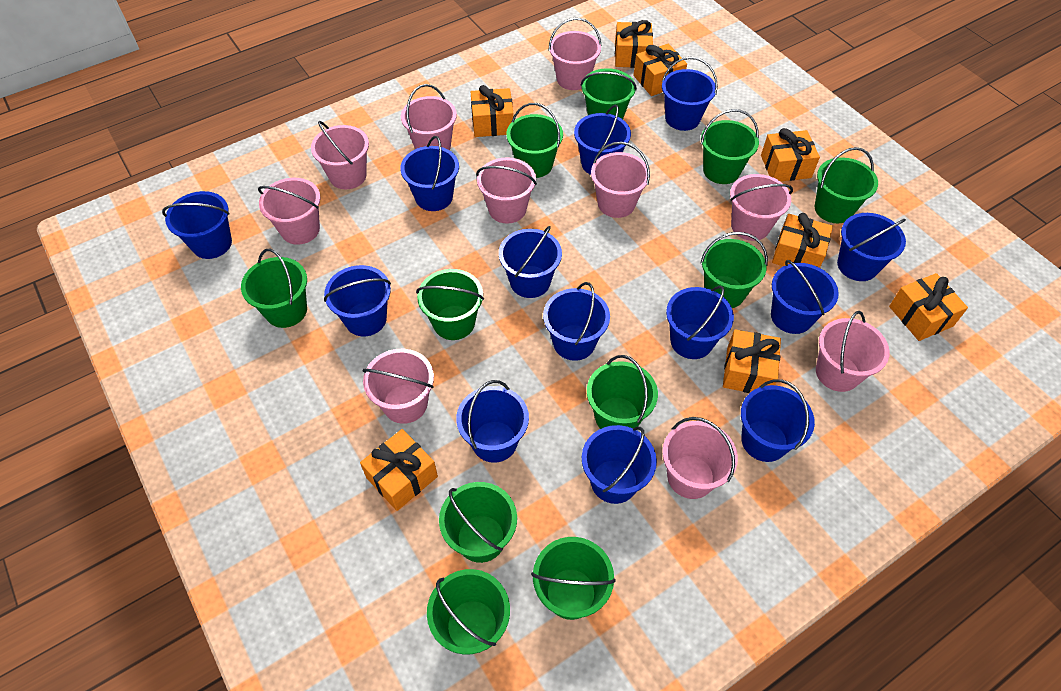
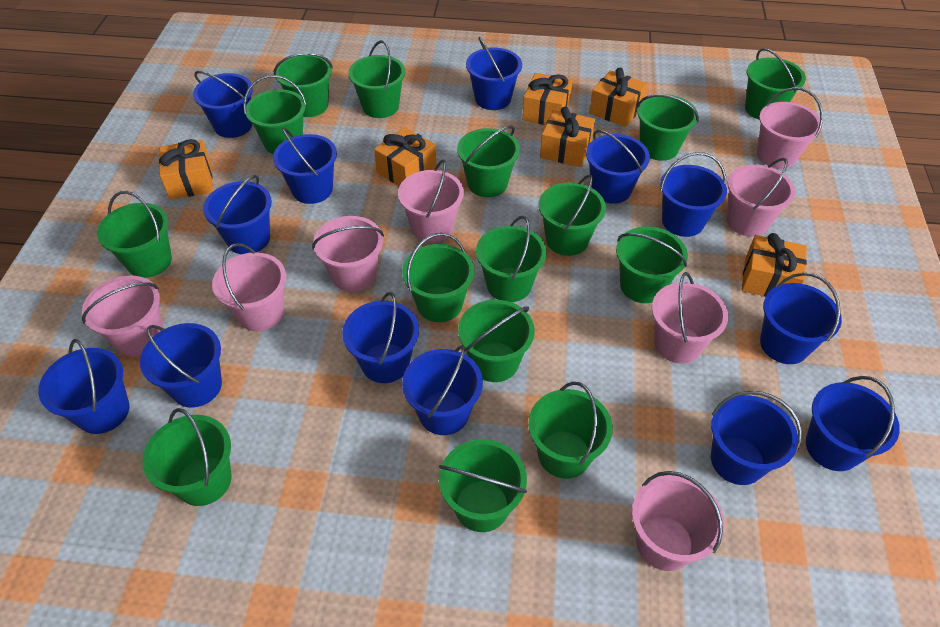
green bucket: [241,249,307,328] [416,269,484,340] [427,569,510,654] [439,482,517,563] [506,103,563,178] [531,537,616,620] [581,68,637,119] [587,355,658,429] [701,109,759,184] [701,232,768,308] [815,147,878,223] = 11 -> [97,191,172,278] [142,408,231,506] [243,75,306,154] [274,53,333,117] [348,40,405,118] [402,233,474,322] [439,439,527,532] [457,126,520,197] [458,300,535,382] [476,216,547,302] [528,382,613,479] [539,174,606,256] [616,226,688,303] [637,94,699,161] [745,48,806,119] = 15
orange gift: [360,429,438,511] [471,85,514,137] [615,20,653,68] [633,44,687,96] [723,329,781,393] [761,128,820,182] [772,213,833,268] [889,273,968,341] = 8 -> [159,139,213,200] [374,127,436,186] [522,73,572,125] [540,106,595,167] [589,68,647,127] [741,233,807,297] = 6
pink bucket: [258,178,320,245] [311,120,369,189] [363,349,434,424] [401,84,457,150] [476,157,537,224] [549,18,602,90] [591,142,650,218] [662,417,738,499] [730,174,793,241] [816,311,889,392] = 10 -> [82,276,163,356] [212,243,286,331] [312,216,384,292] [398,160,464,242] [632,471,724,571] [652,272,728,364] [726,158,795,237] [757,87,823,169] = 8

